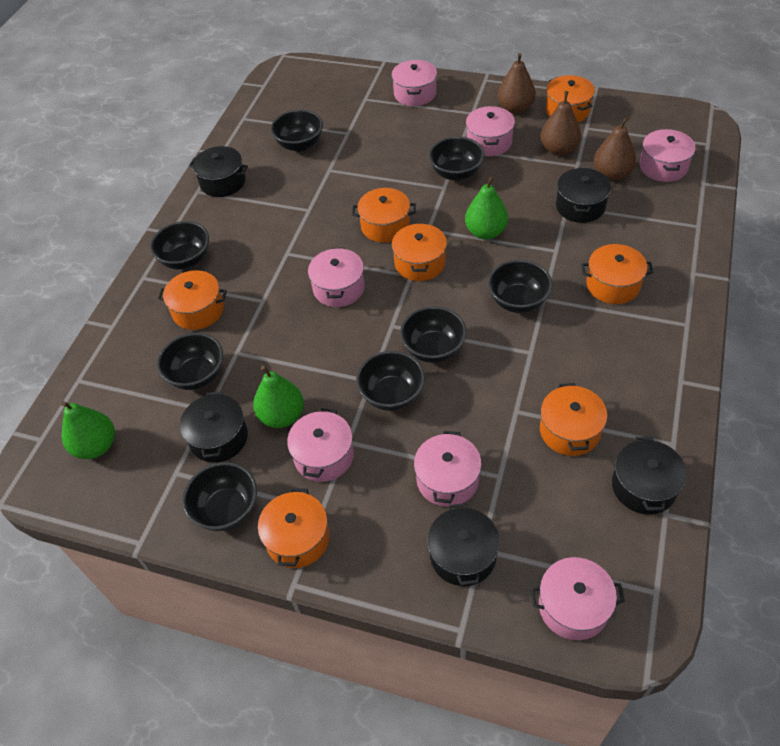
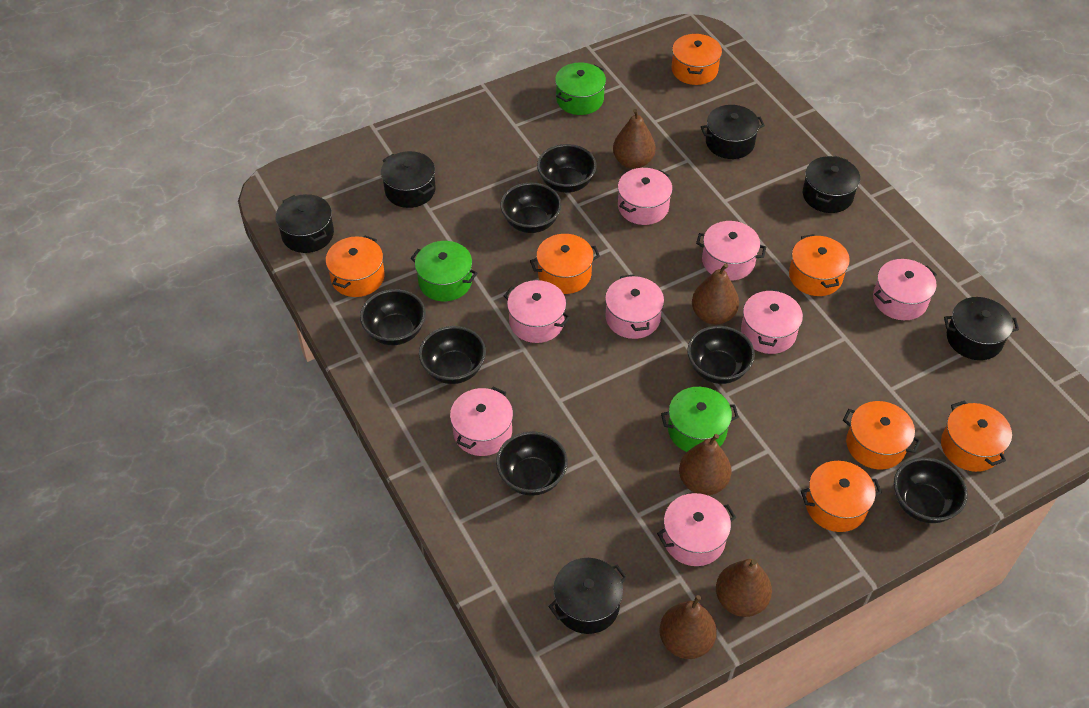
black bowl: [150,221,209,270] [157,333,223,390] [182,462,257,531] [271,110,323,152] [356,351,425,411] [400,306,466,363] [429,136,485,181] [488,260,552,313] = 8 -> [360,289,426,345] [419,326,486,384] [496,431,568,496] [500,182,562,233] [537,144,597,193] [687,326,755,384] [894,457,968,523] = 7
black pot: [180,391,248,463] [189,146,248,197] [427,503,500,586] [556,168,611,223] [612,437,687,514] = 5 -> [276,194,334,253] [381,151,436,208] [548,558,627,634] [701,105,765,159] [803,156,860,213] [944,297,1019,360] = 6
brown pear: [498,53,536,114] [540,91,581,156] [594,117,636,181] = 3 -> [613,109,656,169] [659,595,717,659] [679,434,732,495] [692,263,739,325] [716,559,772,617] = 5
green pear: [61,401,115,459] [253,366,304,428] [465,176,508,240] = 3 -> none = 0
green pot: none = 0 -> [410,241,477,301] [555,63,606,115] [661,387,739,452] = 3
pink pot: [287,408,354,482] [308,247,365,307] [392,60,437,106] [414,431,482,507] [466,106,515,156] [531,557,625,640] [639,129,696,182] = 7 -> [450,387,513,456] [504,280,570,343] [605,274,664,339] [618,168,673,225] [657,493,736,566] [696,221,766,281] [741,289,803,354] [873,259,937,320] = 8

